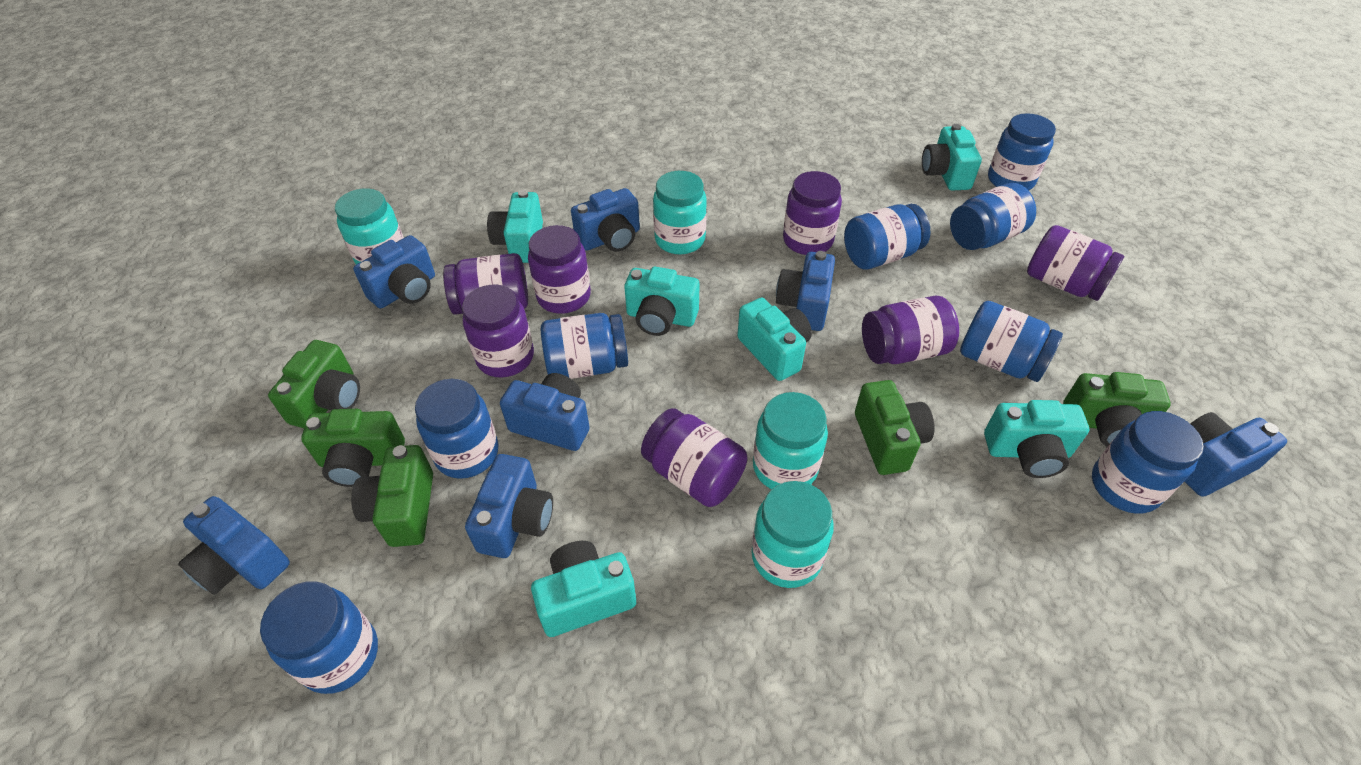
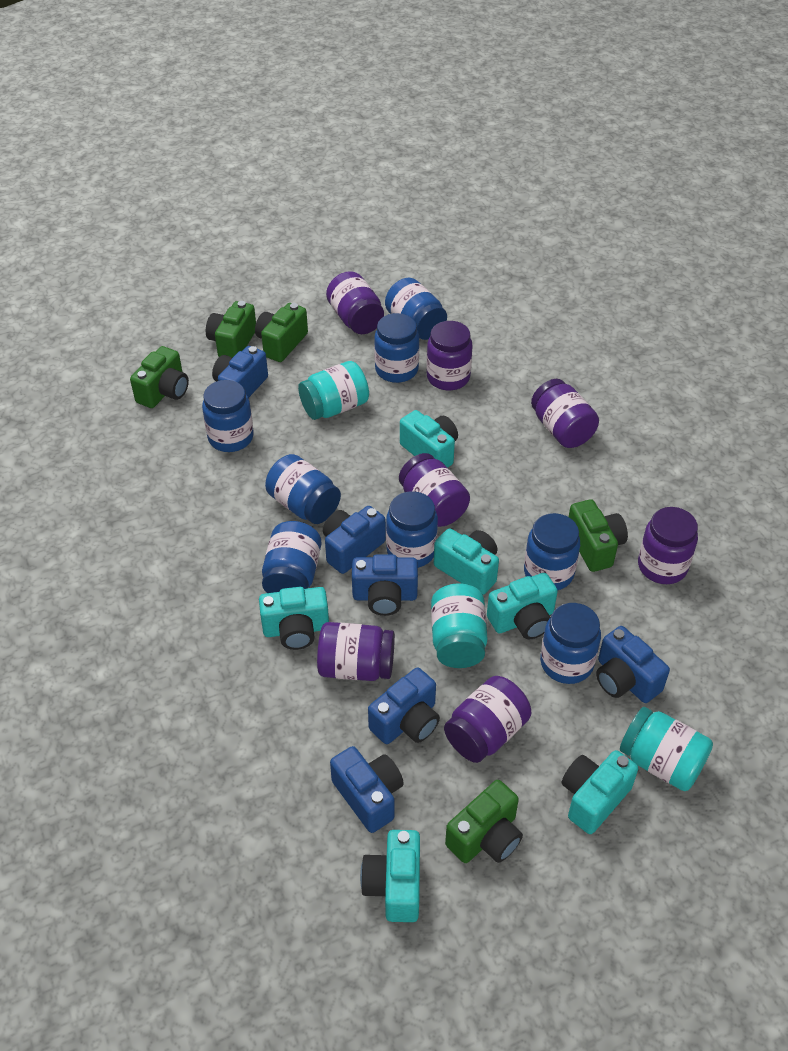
blue camera: [178,496,290,595] [353,235,435,308] [465,454,553,558] [500,373,590,451] [571,188,640,252] [776,251,835,331] [1184,412,1287,497] = 7 -> [212,346,268,398] [323,506,386,574] [330,746,404,833] [352,555,418,616] [368,667,440,744] [596,626,670,703] = 6
turquoise jar: [335,188,404,264] [653,171,707,255] [751,481,834,588] [753,392,828,489] = 4 -> [298,361,369,420] [431,583,487,668] [620,707,713,791] = 3

